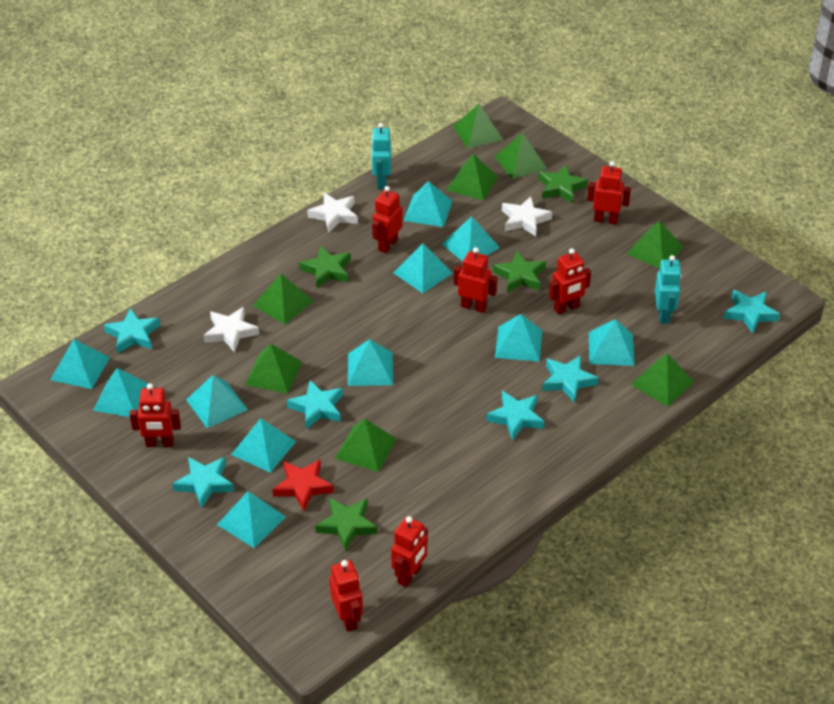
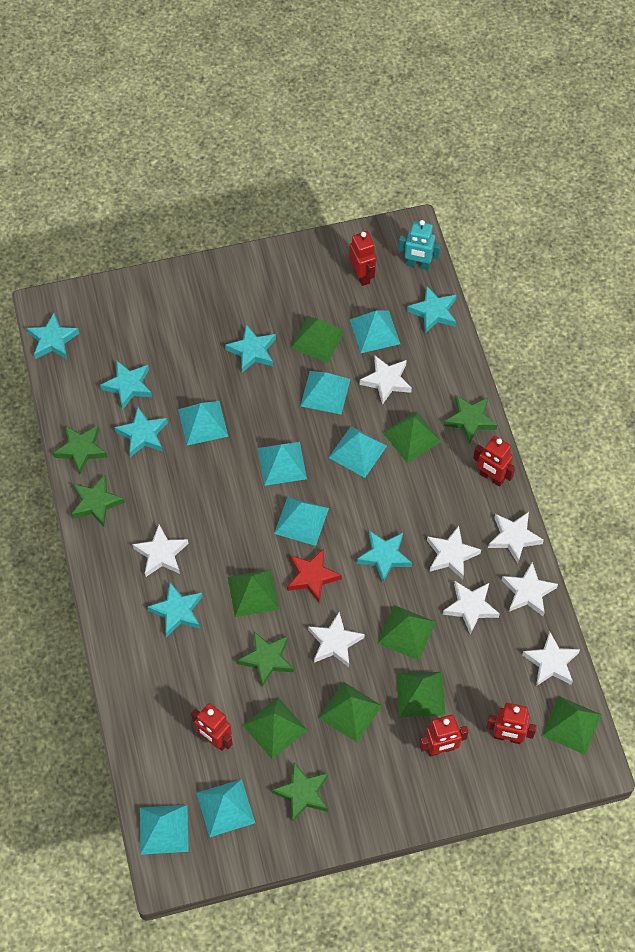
green star: [299,245,351,288] [315,497,378,551] [493,251,546,293] [538,164,588,204] = 4 -> [53,425,108,474] [71,475,125,527] [237,632,294,687] [272,762,328,822] [444,395,497,444] = 5
red robot: [129,383,181,447] [329,560,363,632] [372,186,403,253] [391,516,428,587] [454,247,498,313] [549,248,591,315] [587,161,631,225] = 7 -> [191,703,233,751] [349,231,376,286] [420,715,469,756] [473,436,515,487] [486,703,537,744] = 5
turquoise pyramid: [50,339,110,389] [93,368,148,417] [186,375,248,428] [217,491,286,548] [231,418,297,473] [348,339,393,386] [393,243,452,293] [404,181,452,227] [442,216,500,261] [495,314,542,362] [589,319,635,366] = 11 -> [140,805,189,855] [178,401,228,445] [197,779,255,837] [258,442,307,486] [274,497,329,546] [300,371,350,414] [329,426,387,478] [350,310,400,353] = 8
turquoise robot: [371,123,391,189] [655,255,682,324] = 2 -> [398,220,441,270] = 1
turquoise star: [104,308,160,354] [173,457,234,508] [287,380,343,429] [486,391,545,440] [542,355,599,403] [723,290,780,334] = 6 -> [27,313,80,359] [100,361,152,410] [114,407,168,457] [147,582,203,637] [225,324,276,373] [356,530,412,583] [407,285,456,333] = 7
white star: [203,307,259,353] [307,193,358,232] [502,196,552,236] = 3 -> [133,525,188,577] [308,612,365,667] [360,356,412,405] [427,526,481,580] [443,581,500,635] [488,512,544,564] [502,562,558,616] [522,632,580,686] = 8

